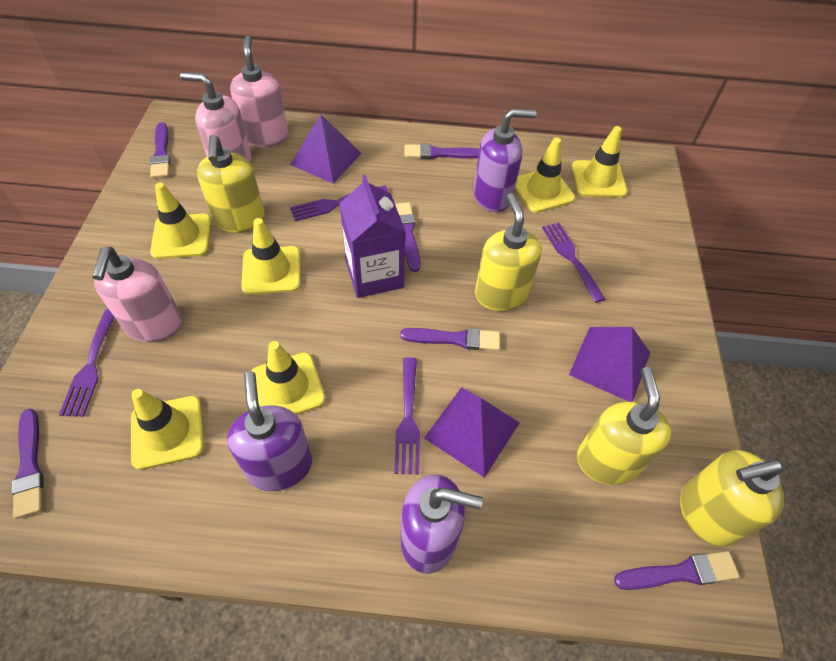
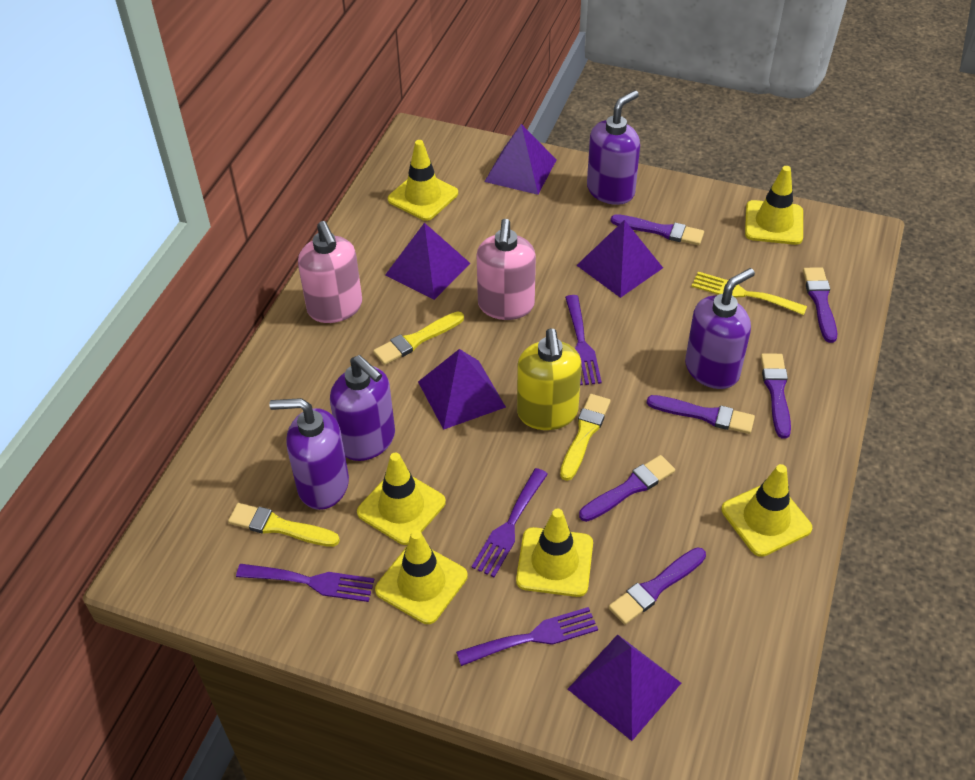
pink soap dispenser: [92,247,182,342] [180,72,251,163] [230,36,288,148] = 3 -> [298,221,362,323] [477,219,536,320] = 2
purple carton: [339,175,406,298] = 1 -> none = 0
purple pyramid: [290,114,362,183] [424,387,520,478] [569,327,650,402] = 3 -> [385,223,470,300] [418,349,506,430] [484,124,557,195] [568,634,681,741] [576,220,663,298] = 5
purple soap dispenser: [227,371,312,491] [400,474,483,574] [473,109,536,212] = 3 -> [269,398,349,510] [330,355,395,461] [587,90,640,205] [685,268,755,389] = 4
yellow brush: none = 0 -> [228,503,340,547] [373,311,464,365] [560,394,611,481] = 3
yellow fork: none = 0 -> [691,272,807,315] = 1
yellow soap dispenser: [197,135,265,233] [475,193,541,311] [577,367,671,485] [680,450,784,547] = 4 -> [517,328,582,430] = 1

